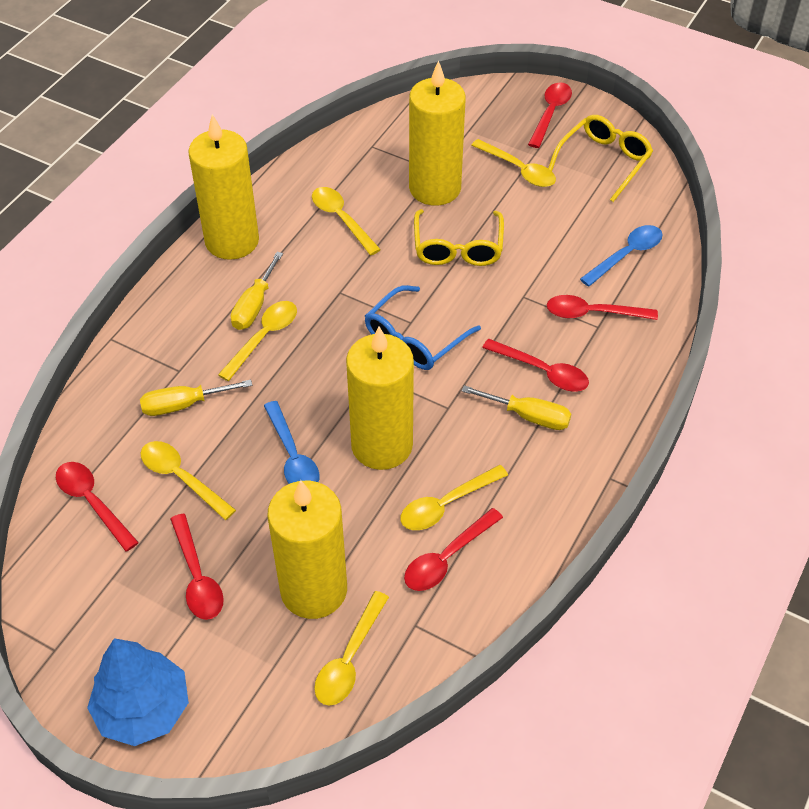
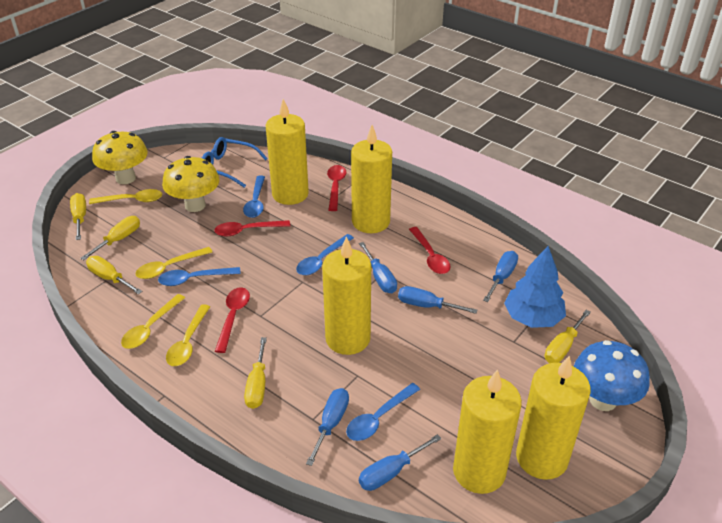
blue mushroom: none = 0 -> [574,340,650,411] = 1
blue screwdriver: none = 0 -> [306,388,349,466] [359,242,397,293] [359,434,442,491] [398,286,477,314] [483,251,518,302] = 5
blue spoon: [264,401,319,484] [580,225,663,287] = 2 -> [158,267,241,286] [243,175,265,218] [296,234,354,275] [346,383,420,441] = 4
red spoon: [56,462,139,551] [170,514,224,620] [404,508,503,591] [482,339,589,392] [528,82,572,148] [547,295,658,320] = 6 -> [214,220,291,237] [215,287,250,353] [327,165,346,211] [409,227,451,274] = 4
yellow candle: [188,114,259,260] [268,480,347,619] [346,326,414,470] [409,60,466,206] = 4 -> [266,99,309,205] [322,236,371,355] [351,125,392,233] [453,369,522,494] [516,356,591,480] = 5
yellow glasses: [414,209,504,266] [548,115,653,202] = 2 -> none = 0
yellow mushroom: none = 0 -> [92,131,148,184] [162,156,220,212] = 2
yellow screwdriver: [140,380,252,416] [231,252,283,330] [461,385,571,430] = 3 -> [70,193,86,240] [80,216,140,260] [86,256,142,294] [244,337,267,409] [545,310,591,363] = 5
yellow spoon: [140,441,236,520] [218,301,297,381] [312,187,381,255] [314,591,389,706] [400,465,508,530] [471,139,556,187] = 6 -> [89,189,162,204] [121,294,185,349] [135,247,212,279] [166,304,210,366] = 4

